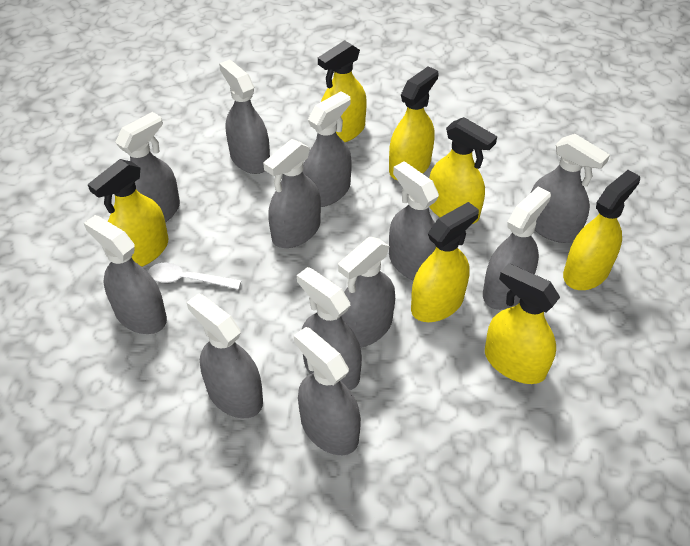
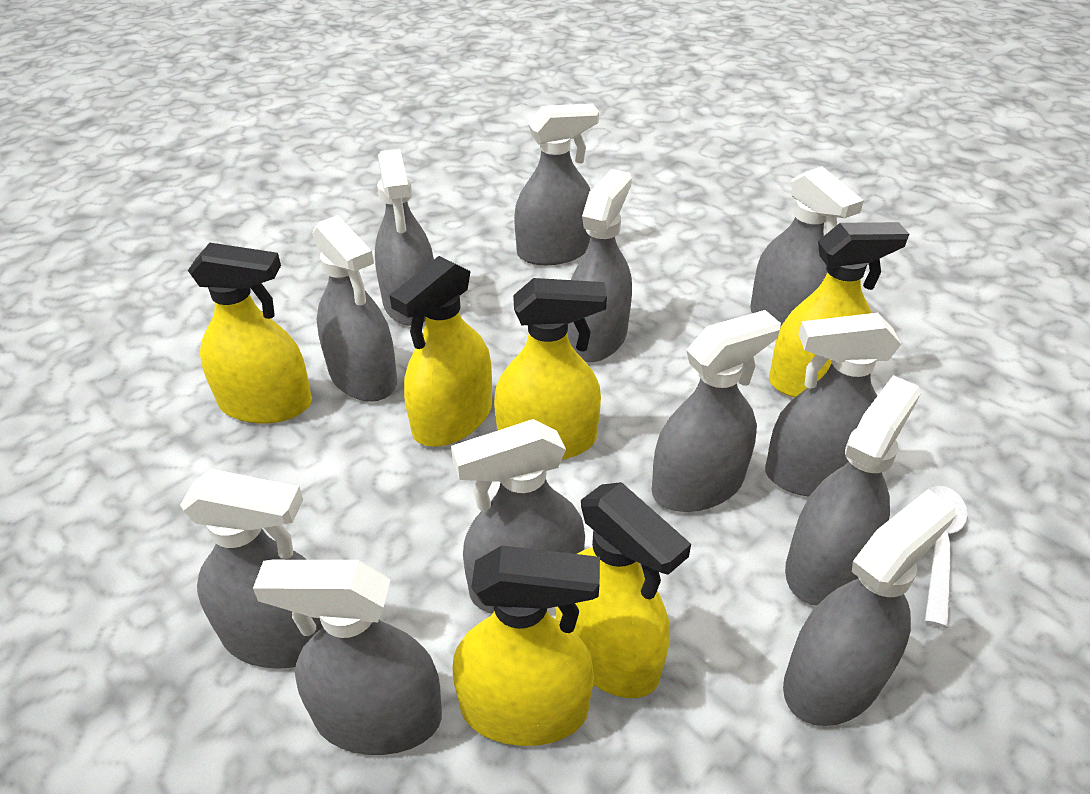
yellow spray bottle: [88,159,168,267] [318,40,367,142] [389,66,438,180] [411,202,479,322] [429,117,497,224] [485,263,560,384] [563,170,640,290] = 7 -> [188,243,312,424] [390,256,492,447] [453,545,600,746] [494,278,607,460] [555,482,691,698] [769,222,909,398] = 6

